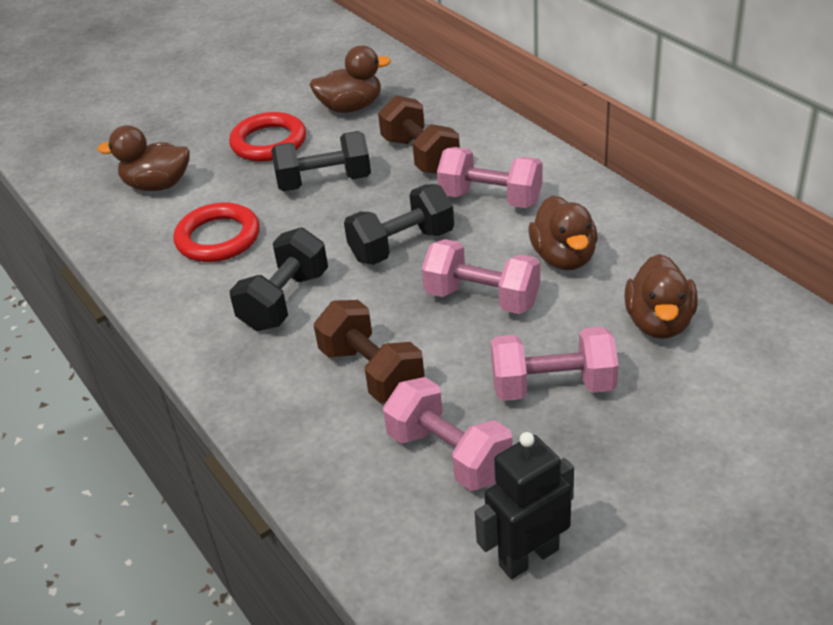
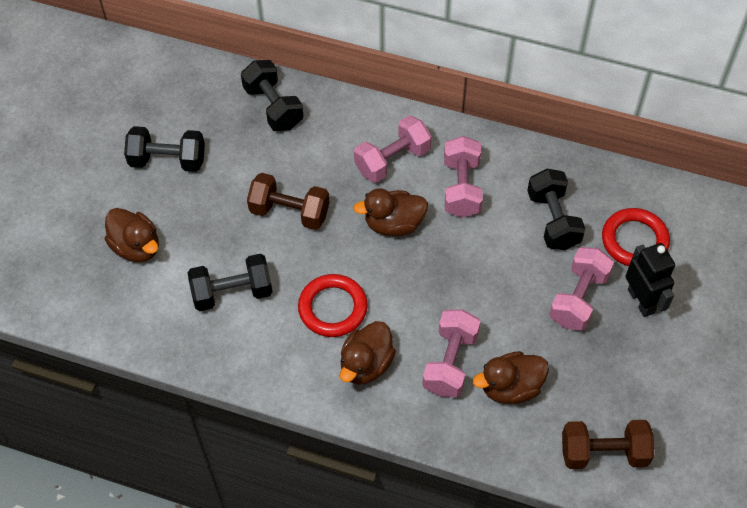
black dumbbell: [229,227,328,331] [271,131,371,191] [344,184,454,265] = 3 -> [124,126,205,172] [188,254,273,311] [241,60,303,131] [527,169,585,250] = 4

